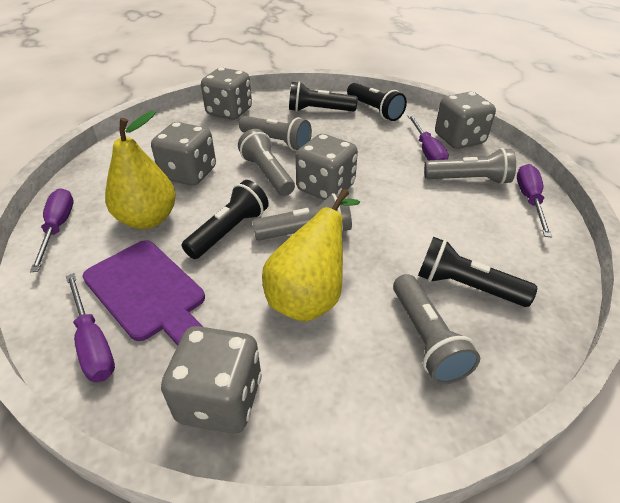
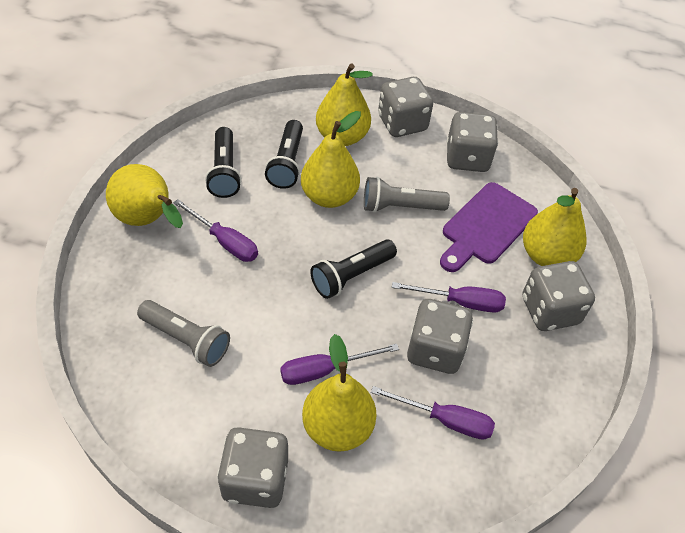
black flashlight: [182,180,269,259] [289,81,358,112] [347,83,407,121] [418,237,537,307] = 4 -> [205,127,242,198] [265,120,303,189] [310,239,397,299] = 3
grey flashlight: [238,129,295,196] [239,116,312,151] [252,193,352,241] [393,274,480,384] [424,148,516,185] = 5 -> [137,300,230,367] [364,177,450,213] = 2
yellow pear: [105,111,176,229] [262,189,360,322] = 2 -> [106,164,183,228] [301,111,361,208] [302,334,377,452] [316,63,373,146] [523,188,587,266] = 5

